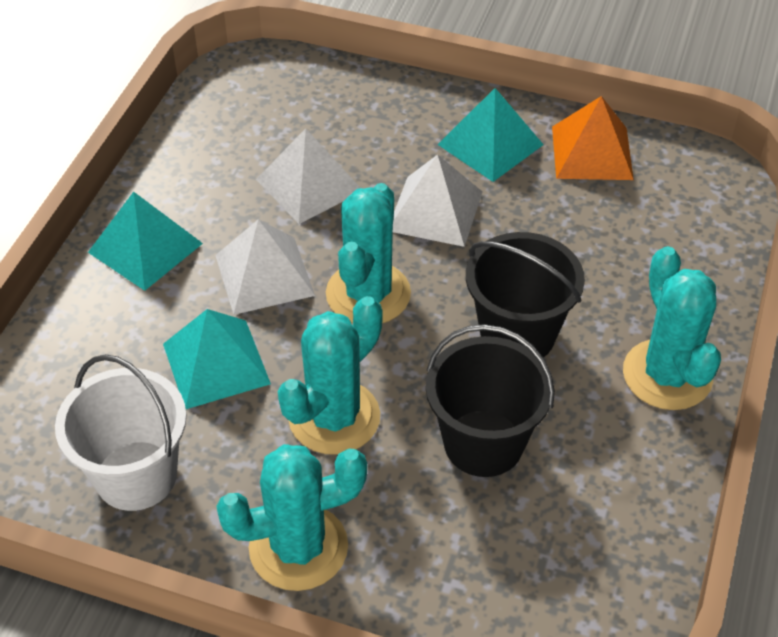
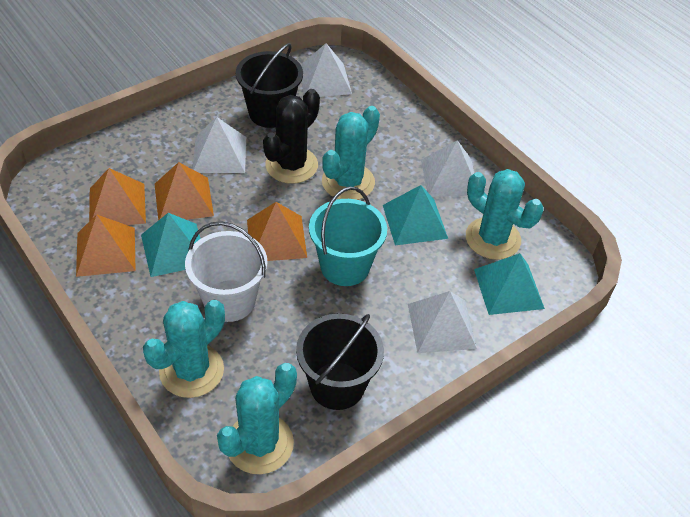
black cactus: none = 0 -> [263,89,320,184] = 1
orange pyramid: [552,96,634,180] = 1 -> [76,215,136,277] [89,168,146,225] [155,162,214,220] [247,202,307,261] = 4
turquoise bucket: none = 0 -> [309,186,387,286] = 1
white pyramid: [215,219,315,315] [256,129,360,224] [393,154,482,247] = 3 -> [193,117,246,173] [301,43,352,97] [408,291,477,353] [421,140,474,197] = 4

